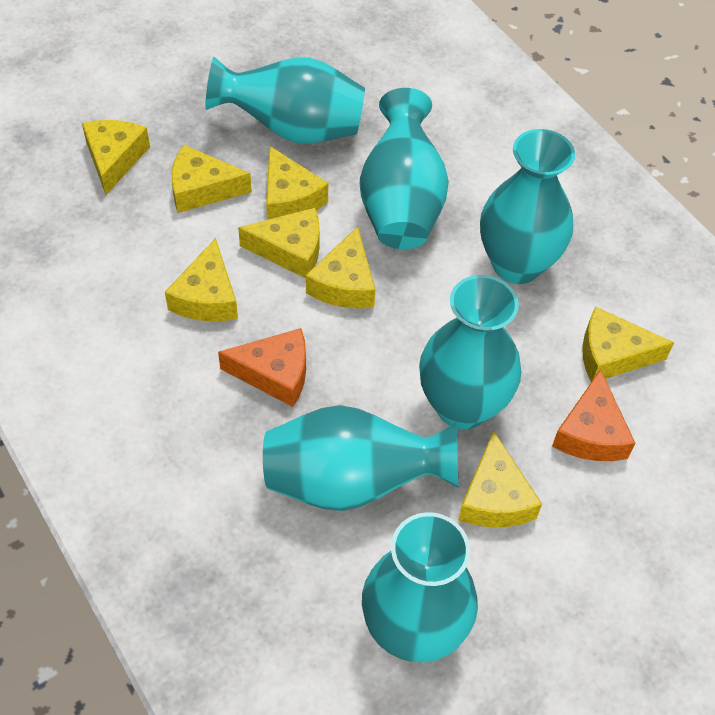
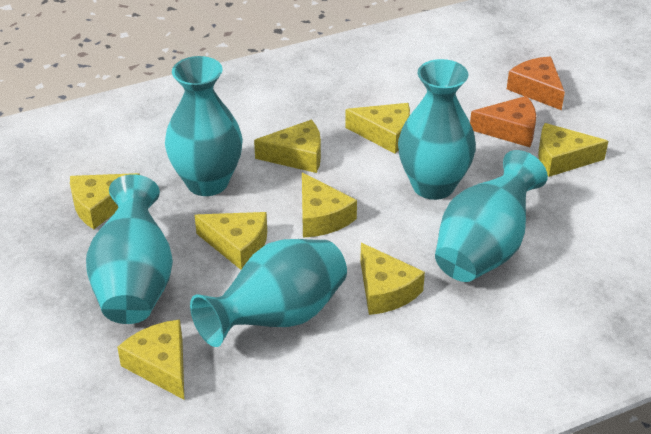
turquoise vase: [205,57,365,144] [263,405,459,511] [360,88,449,249] [362,512,478,662] [419,275,521,429] [480,129,575,284] = 6 -> [86,174,173,324] [165,56,243,196] [190,239,347,347] [398,59,476,200] [435,150,548,282] = 5

